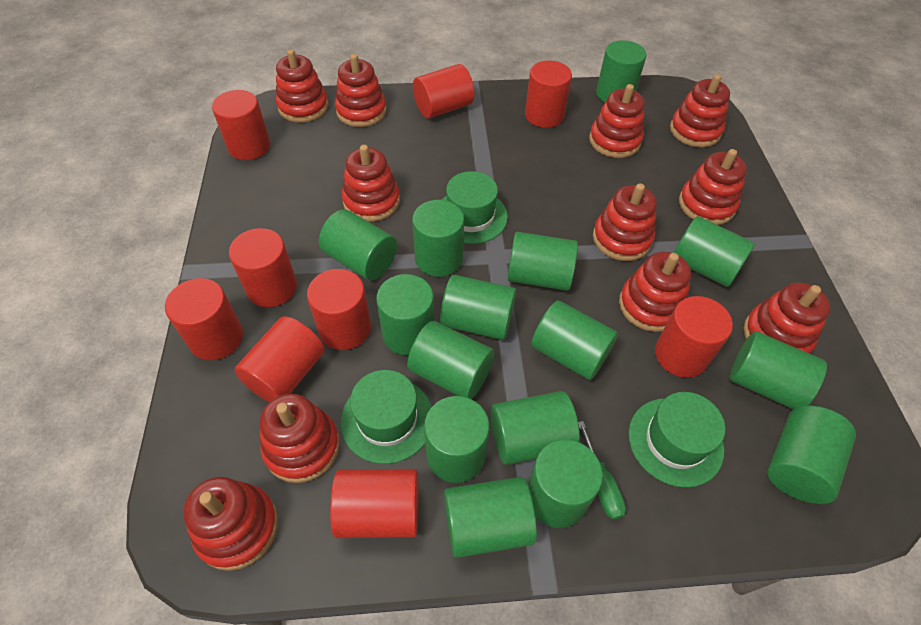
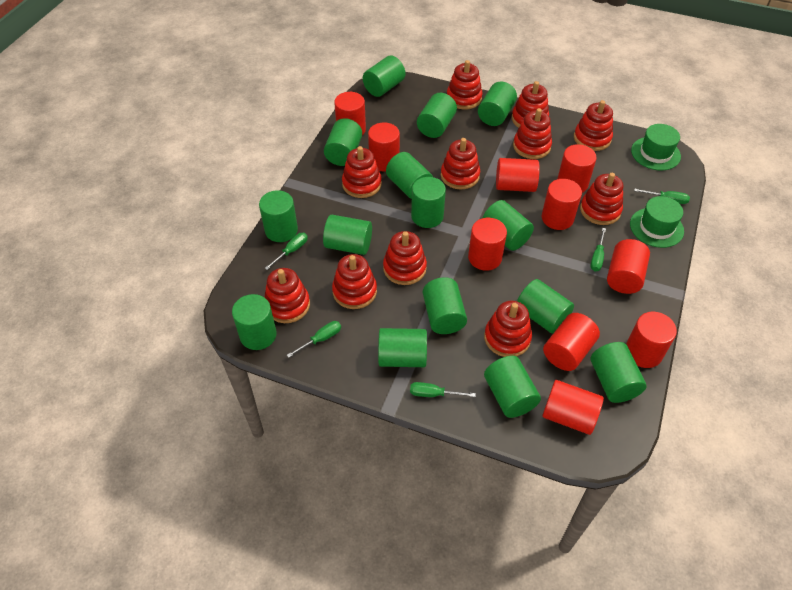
green hat: [340,370,432,464] [442,171,508,244] [628,392,725,488] = 3 -> [630,196,684,248] [631,124,681,171] = 2
green screwdriver: [578,421,626,520] = 1 -> [265,233,308,270] [287,321,341,358] [410,382,476,397] [590,228,606,271] [634,189,690,204] = 5
red cylinder: [165,278,243,360] [212,90,270,160] [229,228,297,307] [234,316,325,402] [307,269,371,350] [330,469,419,538] [413,64,474,119] [525,60,572,128] [655,296,733,378] = 9 -> [334,92,366,135] [368,122,400,171] [468,218,507,271] [496,158,540,192] [542,179,582,230] [542,380,604,435] [543,313,600,371] [557,144,597,193] [607,239,650,294] [626,312,677,368] = 10

